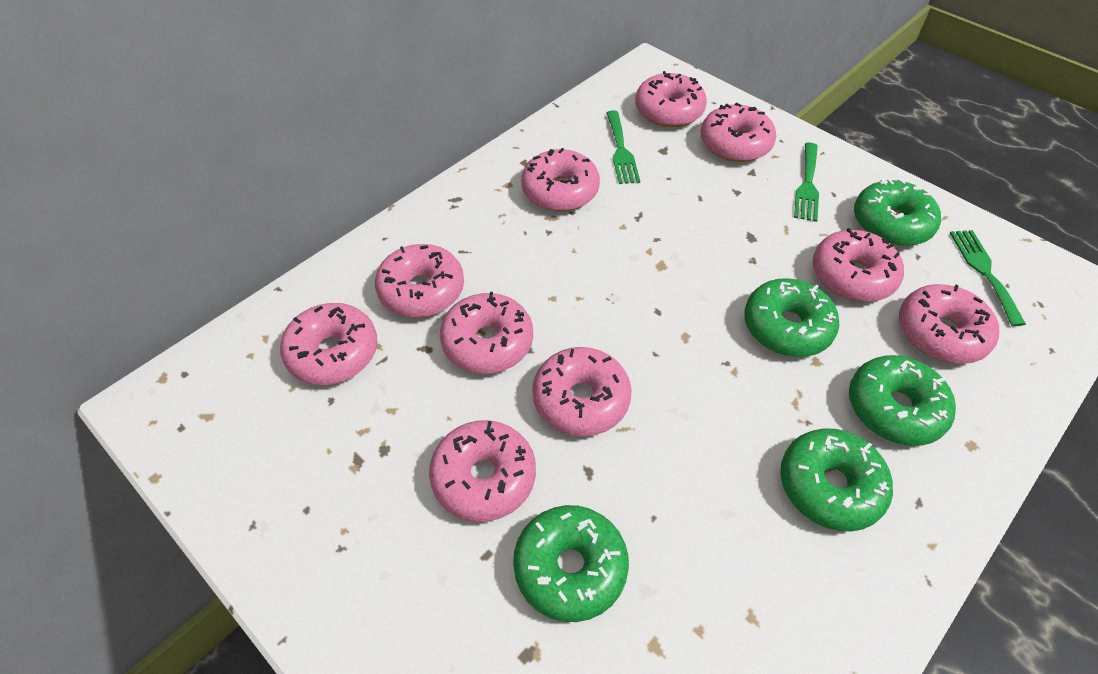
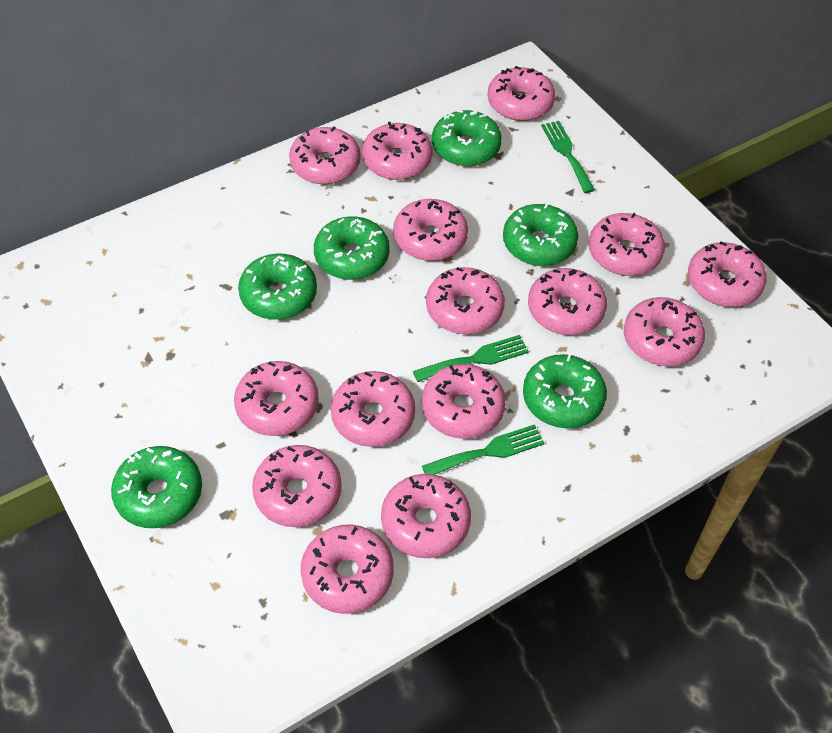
green donut: [513,505,629,622] [744,278,840,357] [780,428,893,532] [849,355,956,446] [854,179,941,246] = 5 -> [111,446,202,528] [238,254,317,320] [314,216,390,280] [432,110,502,166] [503,203,578,266] [523,354,607,428] = 6
pink donut: [280,303,377,385] [375,244,464,318] [429,420,536,522] [440,292,533,374] [521,148,600,211] [532,347,632,436] [635,71,707,127] [701,102,776,162] [812,228,904,302] [899,284,999,364] = 10 -> [234,361,319,436] [252,445,342,527] [289,127,361,184] [301,525,394,614] [331,371,415,447] [362,122,433,180] [381,474,471,558] [393,199,468,261] [422,364,506,439] [426,267,505,334] [487,66,555,121] [528,268,607,335] [589,212,665,276] [624,297,705,366] [688,241,767,307] = 15

